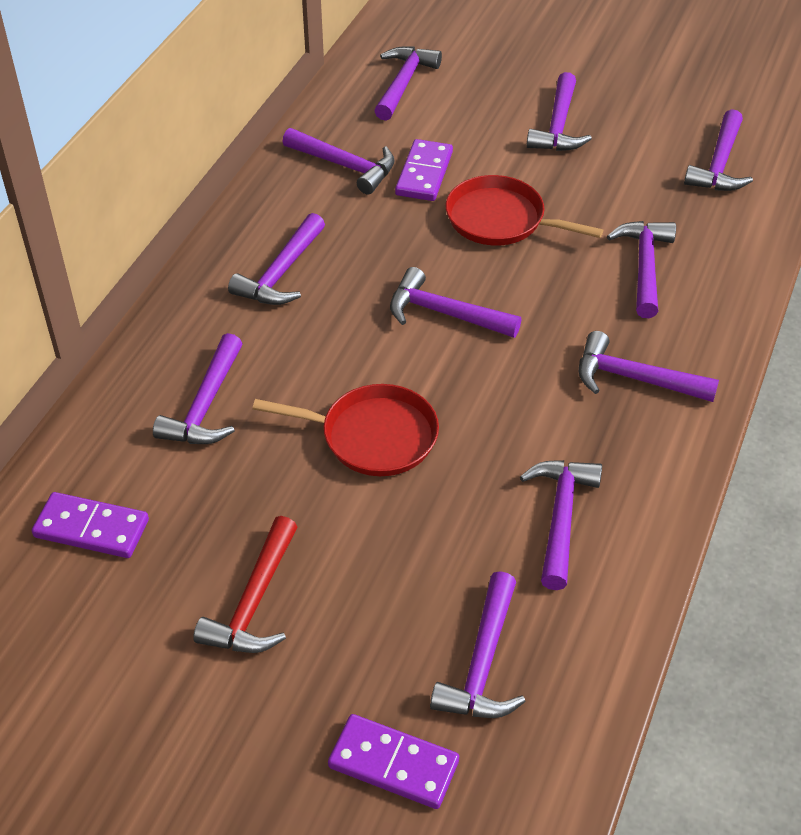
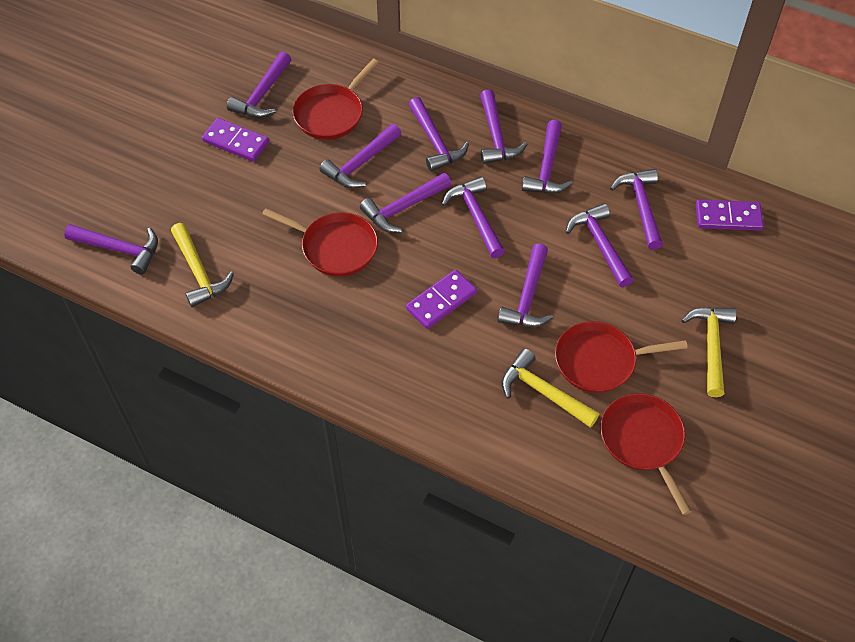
red hammer: [193,516,297,653] = 1 -> none = 0
red pan: [253,384,439,476] [446,175,603,245] = 2 -> [262,208,378,276] [292,59,379,140] [555,321,688,393] [600,393,692,515] = 4
yellow hammer: none = 0 -> [171,223,234,307] [502,349,599,428] [682,307,737,397] = 3

